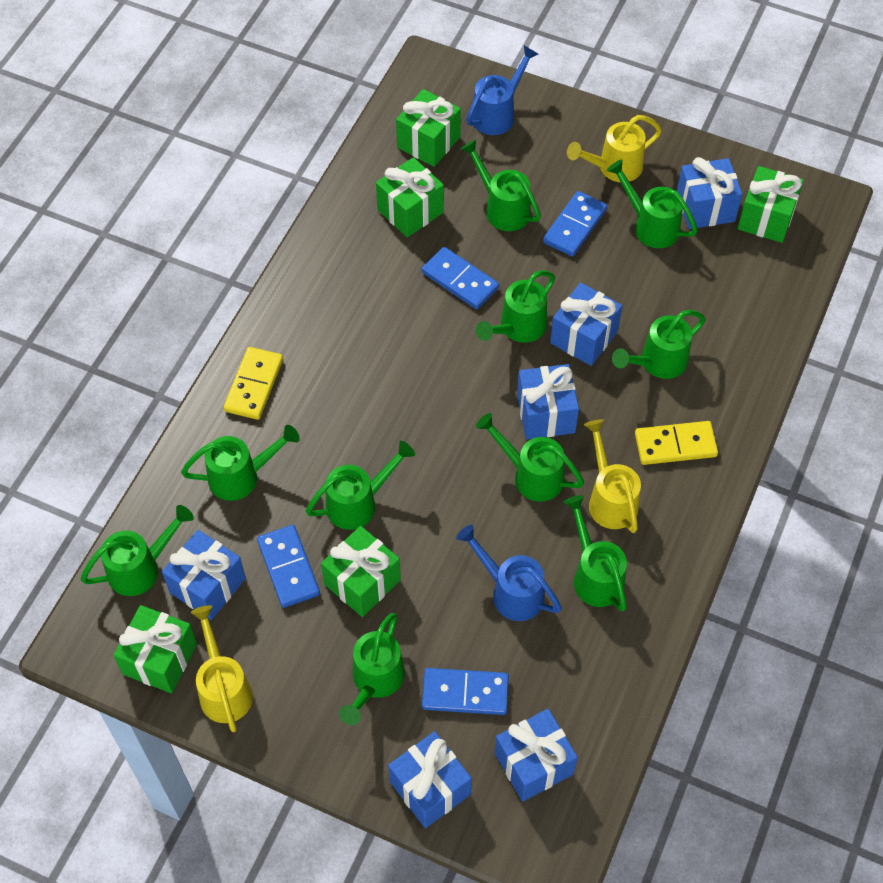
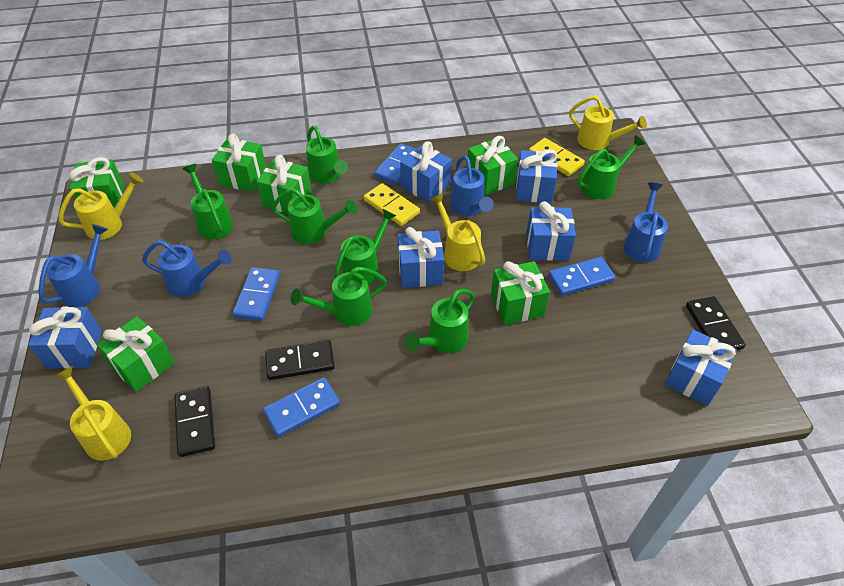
black domino: none = 0 -> [174,386,215,457] [265,340,335,380] [686,296,746,350] = 3
blue watering can: [456,525,562,621] [466,45,538,135] = 2 -> [39,224,108,307] [142,240,232,297] [450,155,494,216] [623,183,668,263] = 4
green gift: [114,605,197,693] [321,526,401,617] [376,157,444,237] [396,89,461,167] [737,166,804,243] = 5 -> [69,157,124,208] [97,316,175,392] [212,133,266,192] [257,155,312,213] [468,136,518,195] [491,261,550,325] = 6
green watering can: [80,505,194,596] [181,425,300,501] [306,441,415,530] [339,613,405,725] [461,139,541,231] [476,271,555,343] [476,413,584,502] [564,495,627,612] [607,160,698,248] [612,310,706,379] = 10 -> [183,164,233,239] [272,188,357,244] [291,267,387,326] [306,126,348,183] [334,209,396,286] [404,289,475,353] [577,135,645,199] = 7
yellow watering can: [191,605,253,732] [567,115,662,182] [584,419,641,533] = 3 -> [55,366,131,461] [58,173,143,240] [430,193,485,271] [569,96,647,150] = 4

